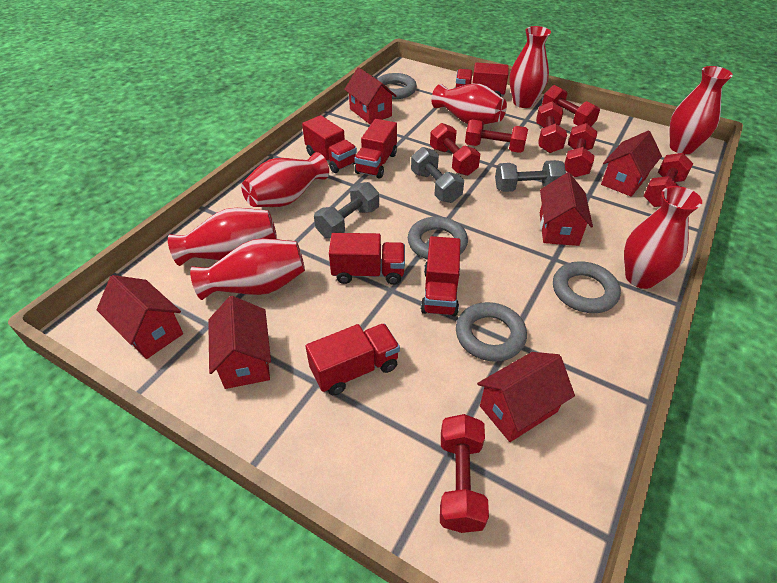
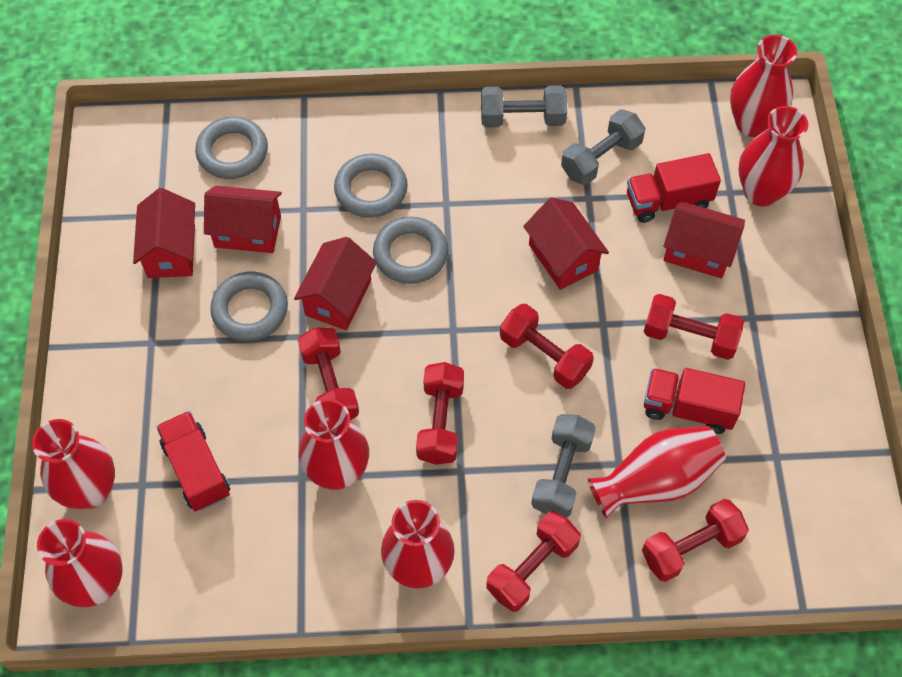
red dumbbell: [430,123,480,176] [440,414,489,533] [465,119,528,153] [536,101,567,153] [542,85,600,126] [564,123,597,177] [644,153,693,207] = 7 -> [298,327,359,420] [416,362,464,465] [486,511,581,612] [500,304,594,389] [642,499,749,582] [644,294,744,360] = 6
red house: [97,275,183,359] [208,296,271,389] [344,67,396,124] [477,352,575,442] [540,172,593,246] [601,131,662,197] = 6 -> [133,188,195,278] [204,186,282,253] [294,237,377,330] [523,197,609,290] [663,201,745,279] = 5
red truck: [302,115,357,173] [305,323,400,395] [329,233,405,285] [354,119,397,179] [421,236,461,316] [456,62,509,96] = 6 -> [156,411,230,511] [627,153,721,223] [644,368,745,434] = 3

